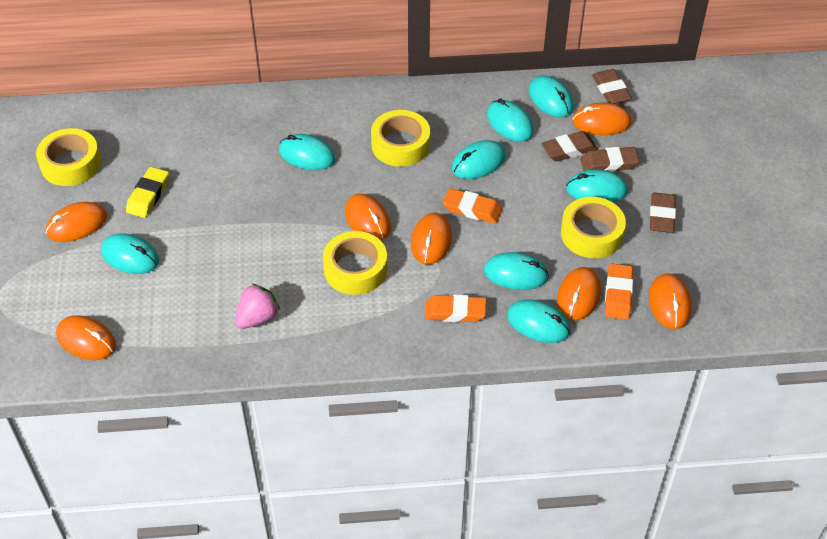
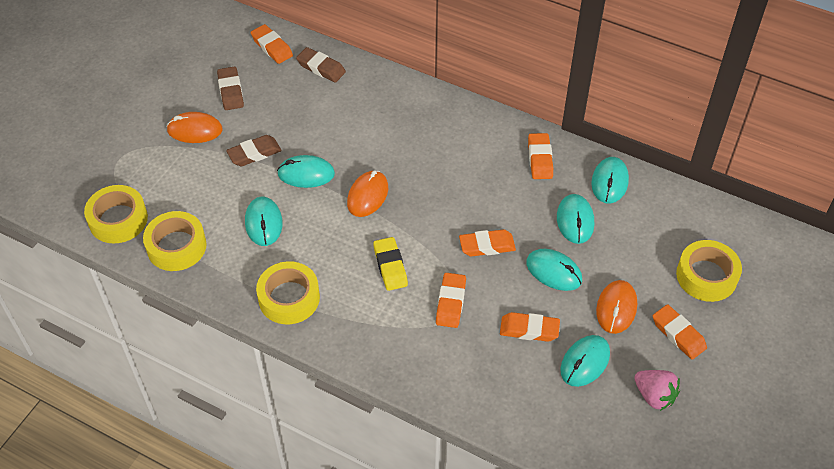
brown eraser: [541,131,598,162] [580,147,639,172] [592,69,632,104] [650,193,676,233] = 4 -> [217,67,244,110] [226,135,282,166] [296,47,346,83] = 3
orange eraser: [425,294,486,322] [443,188,502,224] [605,263,633,320] = 3 -> [251,24,293,64] [436,273,466,328] [459,229,516,257] [500,312,560,342] [528,133,553,179] [653,304,707,359] = 6
orange mouse: [45,202,107,242] [56,315,116,360] [345,194,391,240] [411,213,452,264] [557,267,601,321] [573,102,632,135] [649,273,692,329] = 7 -> [167,112,223,143] [347,170,388,217] [596,280,637,334] = 3
turquoise mouse: [101,234,159,274] [279,134,336,170] [452,140,506,179] [484,252,549,290] [487,99,534,142] [507,299,571,343] [529,76,574,117] [566,169,628,202] = 8 -> [245,197,283,246] [277,155,335,188] [526,249,582,291] [557,194,594,244] [560,335,610,387] [591,157,629,204] = 6

